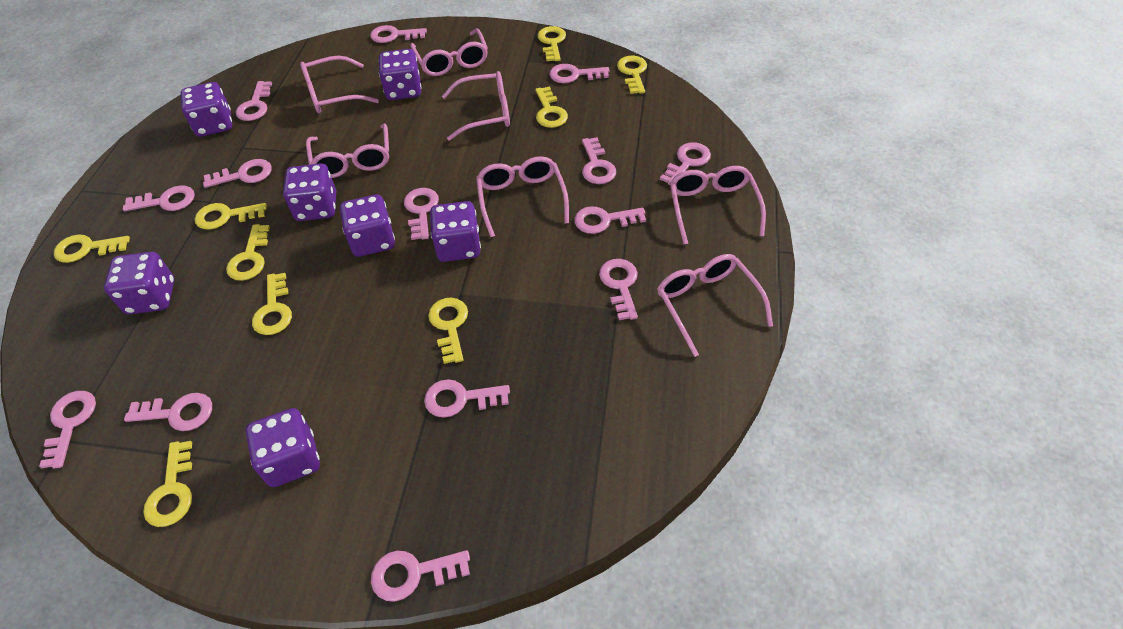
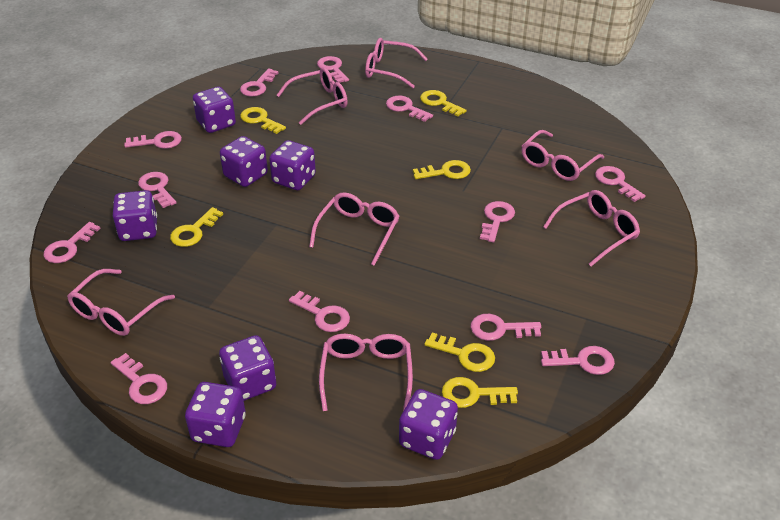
pink key: [39,391,96,469] [123,185,195,211] [124,393,212,431] [203,159,272,188] [236,81,272,121] [370,25,427,43] [371,550,470,602] [404,188,439,240] [424,379,510,418] [549,64,609,83] [574,206,646,234] [582,137,616,184] [599,259,638,320] [660,142,711,185] = 14 -> [44,222,101,263] [111,353,167,404] [124,131,182,149] [138,172,176,208] [240,68,278,97] [289,291,350,332] [317,56,349,83] [386,96,433,122] [470,314,541,341] [480,201,515,242] [541,346,615,375] [595,166,646,202] = 12
yellow key: [54,234,130,263] [143,441,192,527] [195,203,267,230] [226,224,270,281] [252,273,292,335] [428,298,468,364] [535,86,568,128] [537,26,566,61] [617,56,647,94] = 9 -> [170,207,223,247] [240,107,286,134] [413,160,471,179] [420,90,467,117] [424,332,495,372] [442,377,518,408] = 6

